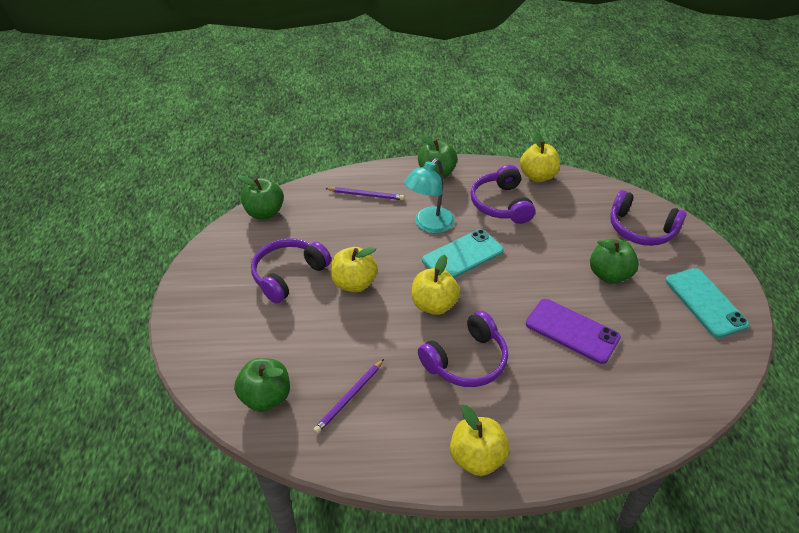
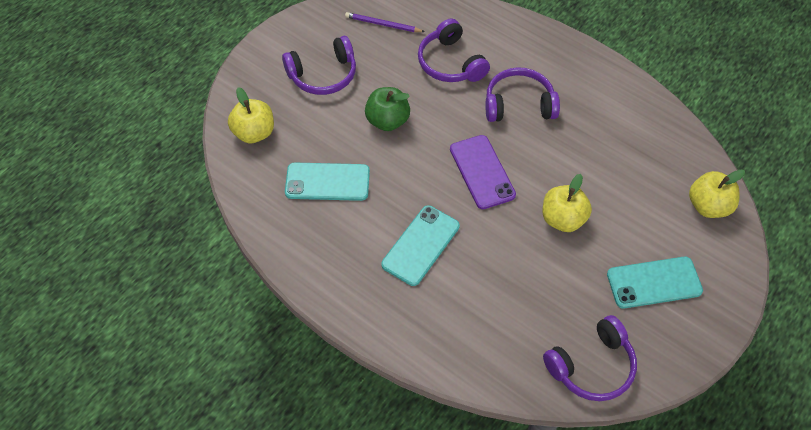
green apple: [234,358,290,412] [238,175,284,219] [418,135,457,178] [590,239,639,284] = 4 -> [365,87,410,131] = 1
purple pencil: [313,359,384,434] [325,187,404,200] = 2 -> [345,12,425,32] = 1
turquoise lamp: [404,158,455,233] = 1 -> none = 0
turquoise phone: [422,229,504,278] [665,268,750,338] = 2 -> [285,162,370,201] [381,205,460,286] [607,257,703,308] = 3
yellow apple: [331,247,378,292] [412,255,460,315] [450,405,509,476] [520,131,560,182] = 4 -> [228,87,274,144] [542,174,592,232] [689,169,745,218] = 3

